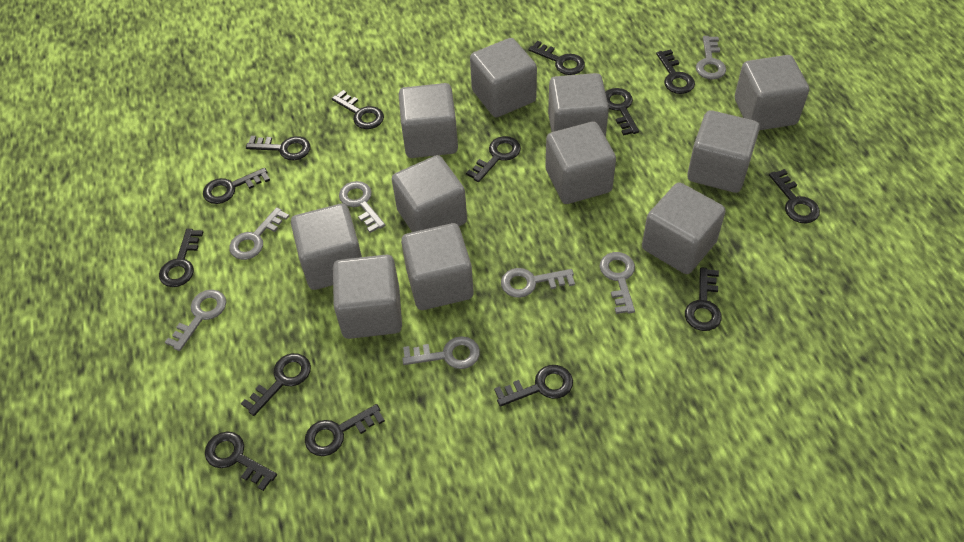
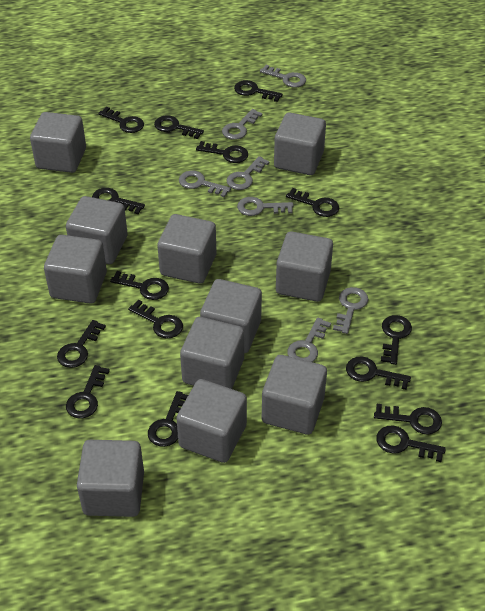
black key: [159,229,203,287] [203,168,270,204] [205,432,277,491] [241,353,311,416] [246,136,311,160] [305,404,385,456] [331,90,384,129] [466,136,521,182] [494,365,573,407] [529,41,585,75] [605,88,639,136] [656,49,695,94] [685,267,722,331] [769,169,820,223] = 14 -> [57,320,106,368] [66,365,110,419] [92,188,145,214] [98,107,144,133] [110,271,169,300] [128,300,183,338] [148,391,188,447] [154,115,204,139] [196,141,248,163] [234,80,283,102] [286,188,339,217] [346,356,411,390] [374,404,442,435] [376,425,446,462] [381,315,412,365] = 15

